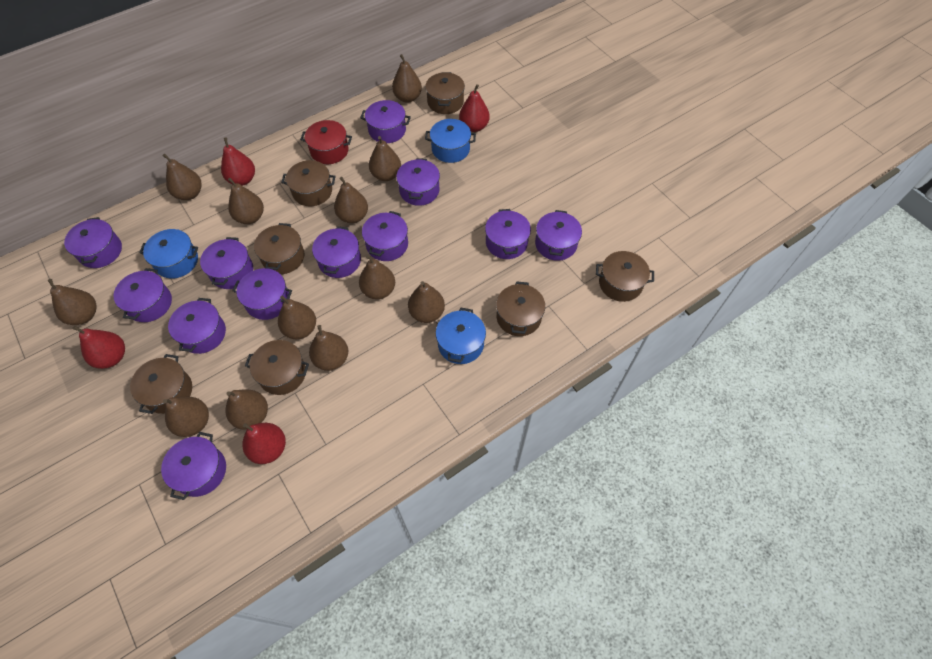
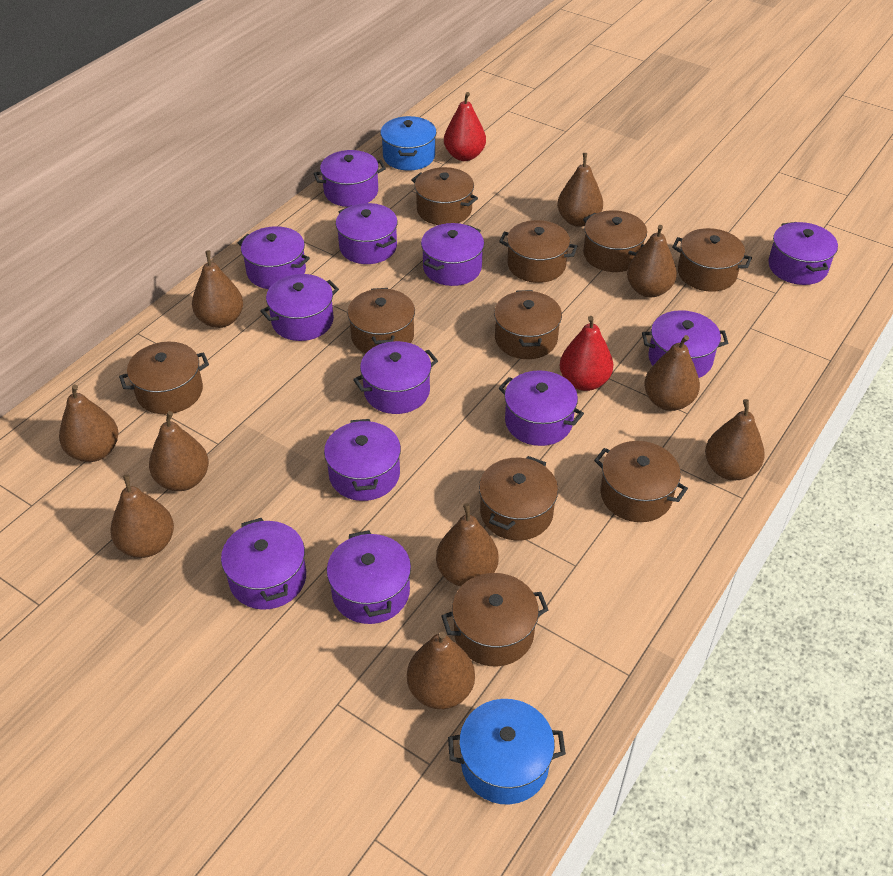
blue pot: [139,229,198,279] [425,119,476,163] [436,308,486,364] = 3 -> [380,116,437,171] [448,699,566,805] = 2
brown pear: [48,279,97,325] [163,154,202,200] [163,397,209,437] [226,390,268,430] [228,178,264,224] [278,295,316,339] [309,325,348,371] [334,177,368,223] [359,255,395,299] [369,136,401,181] [392,54,422,103] [408,281,445,323] = 12 -> [59,385,118,462] [110,474,174,558] [149,411,209,491] [192,250,243,328] [407,632,475,709] [436,503,498,587] [557,153,603,227] [627,225,677,297] [644,335,700,411] [705,399,765,481] = 10
brown pot: [130,354,192,414] [245,340,309,395] [254,223,305,274] [281,160,335,207] [425,72,465,114] [496,281,545,336] [596,251,654,302] = 7 -> [119,342,209,414] [347,288,415,354] [411,167,478,225] [442,573,548,666] [479,456,558,541] [494,290,562,359] [499,220,577,283] [583,210,647,272] [594,441,688,522] [672,228,752,292] = 10
red pear: [73,326,125,369] [221,137,255,186] [242,423,286,464] [459,84,490,132] = 4 -> [444,92,486,161] [559,316,613,391] = 2
red pot: [300,120,352,164] = 1 -> none = 0

